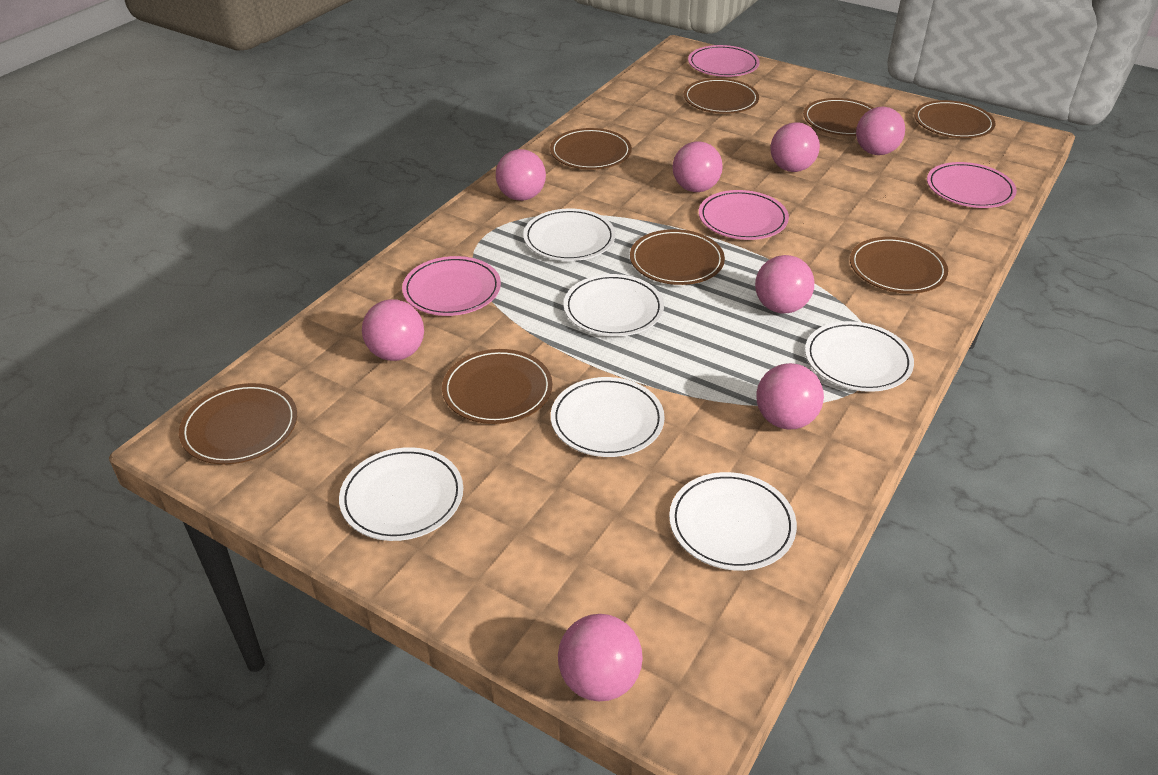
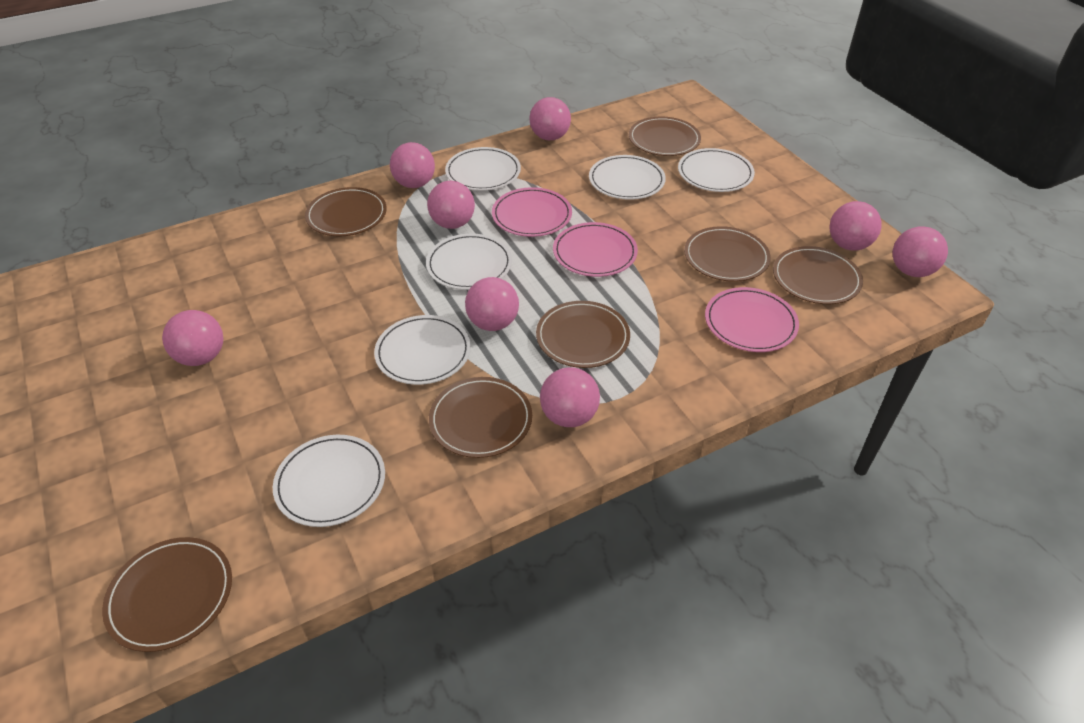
brown plate: [179,383,297,465] [442,349,552,424] [550,128,632,170] [630,229,725,285] [684,78,759,114] [803,98,873,136] [850,237,948,294] [914,100,995,138] = 8 -> [102,537,232,652] [305,187,387,236] [429,377,532,458] [536,301,630,368] [629,117,701,156] [684,226,771,282] [773,246,863,304] = 7
pink plate: [402,256,501,316] [688,45,760,77] [699,190,789,240] [927,162,1017,208] = 4 -> [492,187,572,237] [553,222,638,277] [705,287,799,352] = 3

